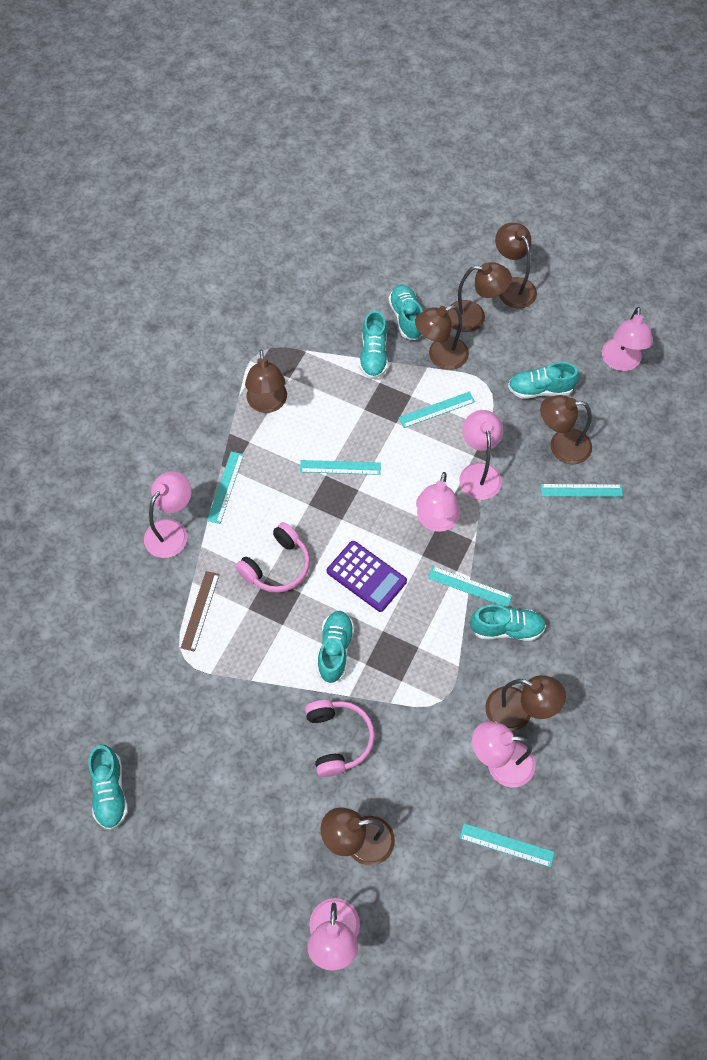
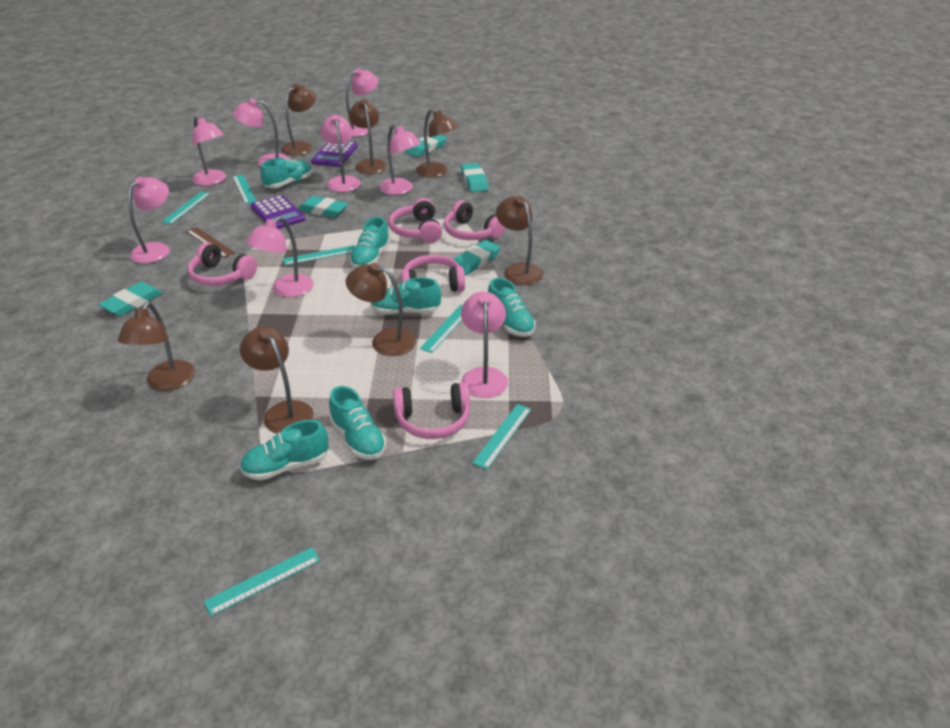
pink headphones: [235,522,310,593] [305,700,375,777] = 2 -> [188,242,257,286] [389,198,442,243] [393,382,470,439] [401,255,465,292] [444,200,505,240] = 5
pink lamp: [144,471,191,558] [307,898,360,970] [416,472,460,532] [460,410,503,500] [472,721,535,788] [602,307,653,371] = 6 -> [128,177,170,263] [192,116,226,186] [233,99,289,166] [246,216,314,297] [321,115,360,192] [346,68,378,137] [379,124,421,195] [461,292,508,398] = 8
purple calculator: [327,541,407,612] = 1 -> [251,195,305,229] [311,142,358,167] = 2
turquoise eraser: none = 0 -> [98,282,163,316] [298,196,349,218] [405,135,447,157] [450,240,500,276] [461,163,489,192] = 5

